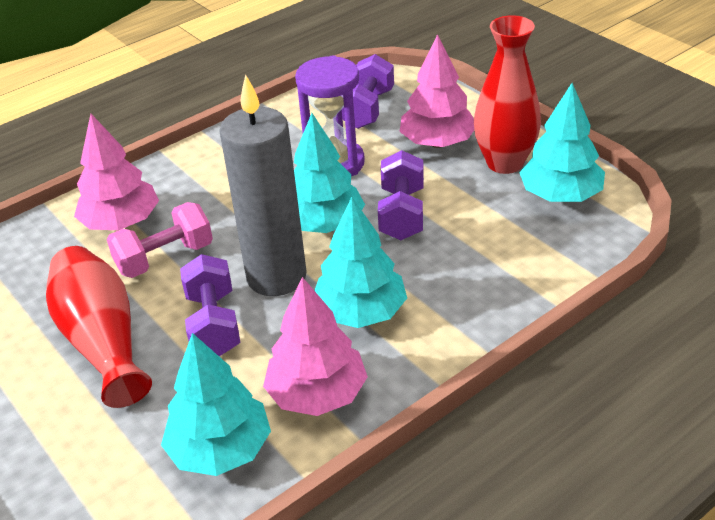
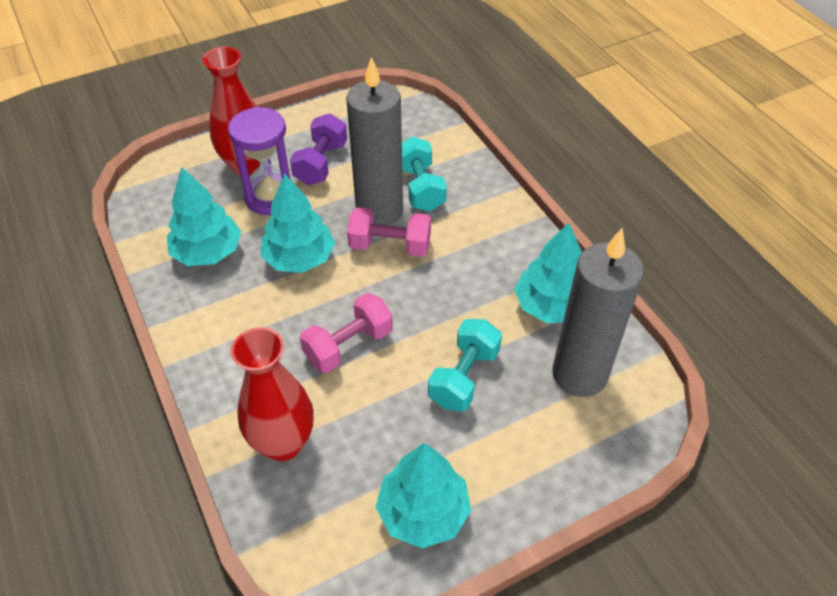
grey candle: [219,74,307,296] = 1 -> [346,57,403,226] [552,228,644,397] = 2
pink dumbbell: [107,202,213,278] = 1 -> [300,293,393,373] [347,207,431,257] = 2
pink tree: [74,114,159,230] [263,277,368,416] [400,34,474,148] = 3 -> none = 0
purple dumbbell: [180,254,240,356] [342,54,394,129] [378,150,424,240] = 3 -> [290,113,347,185] = 1
turquoise dumbbell: none = 0 -> [402,137,447,212] [428,319,502,411] = 2

